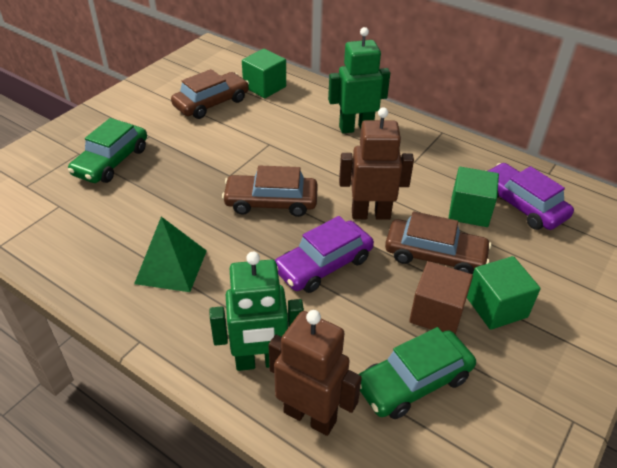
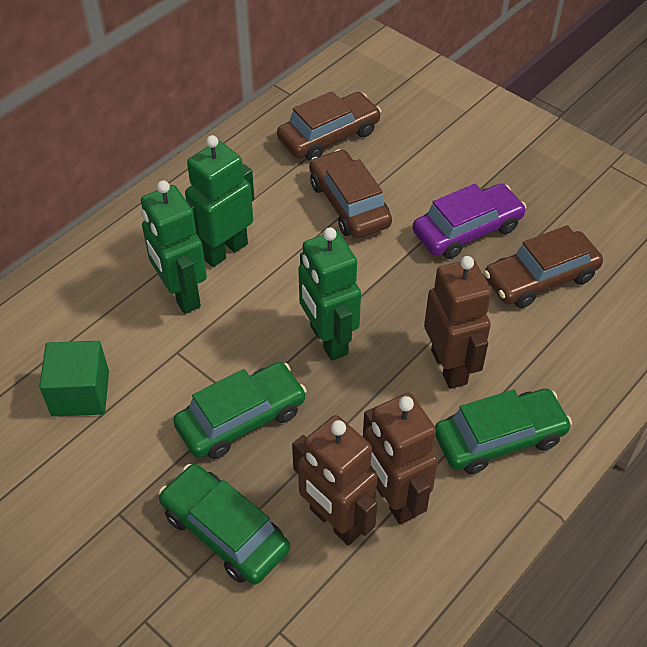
brown cube: [409,261,473,335] = 1 -> none = 0
brown robot: [268,310,362,436] [339,107,414,220] = 2 -> [292,415,378,545] [363,393,438,525] [424,256,491,389] = 3
green car: [68,118,147,183] [359,327,476,419] = 2 -> [159,464,290,585] [173,362,307,459] [435,389,572,474] = 3
green cube: [242,49,286,98] [448,167,499,227] [467,256,541,330] = 3 -> [39,341,109,417] = 1
green pyramid: [134,217,207,292] = 1 -> none = 0
green robot: [209,252,304,371] [328,27,390,134] = 2 -> [141,180,207,314] [185,135,254,267] [298,227,361,361] = 3
purple car: [275,216,374,293] [488,163,574,230] = 2 -> [413,183,526,259] = 1

